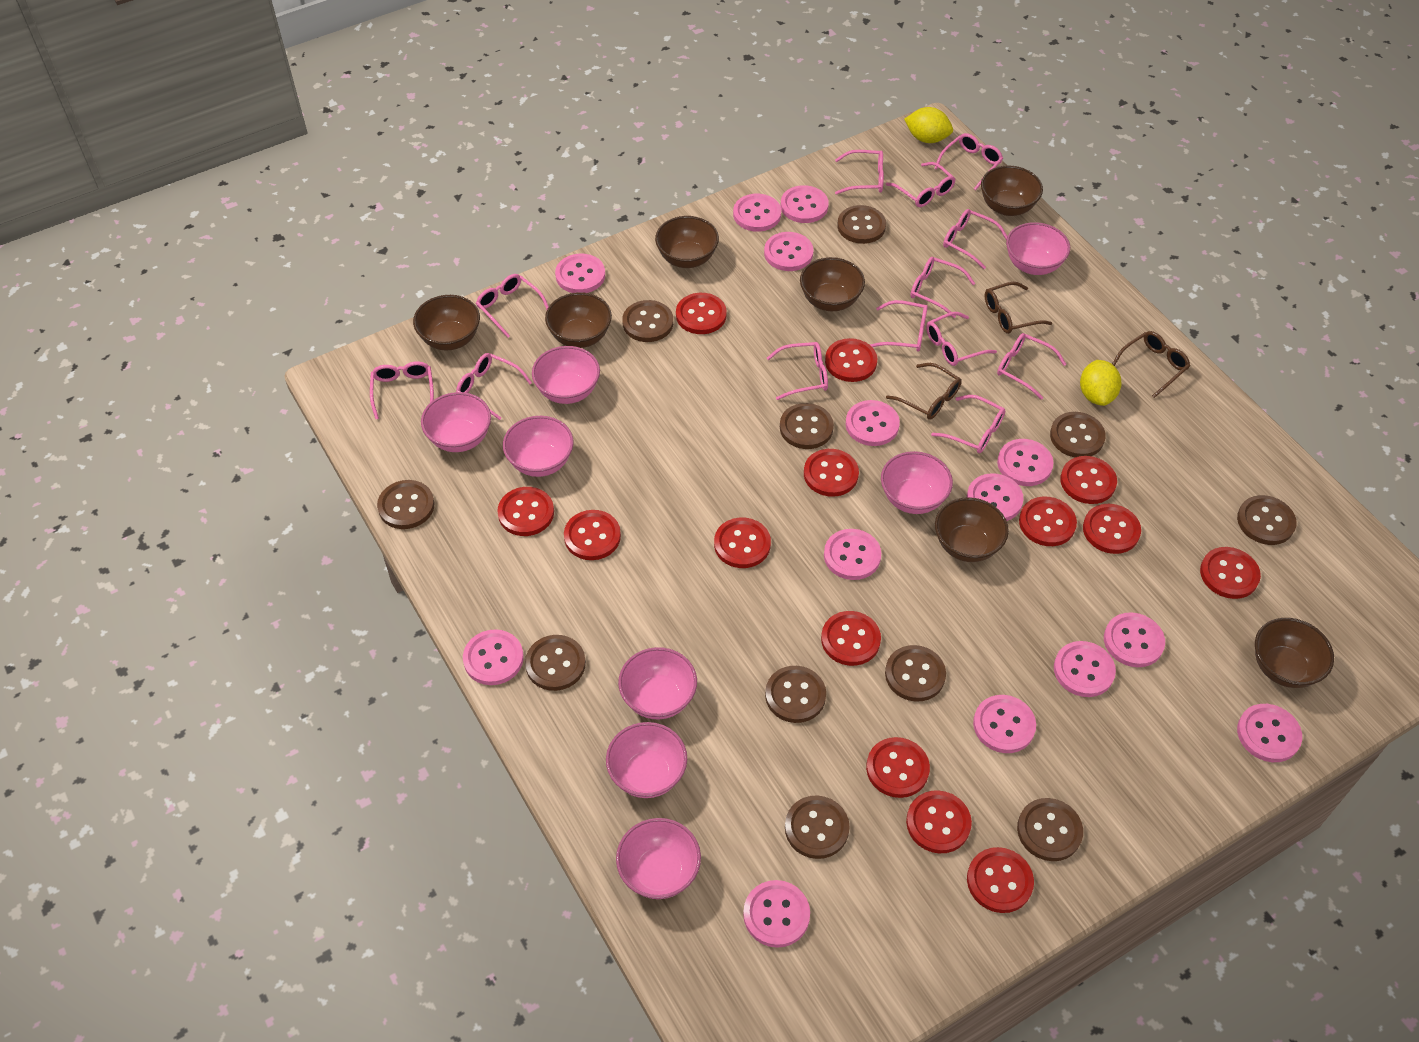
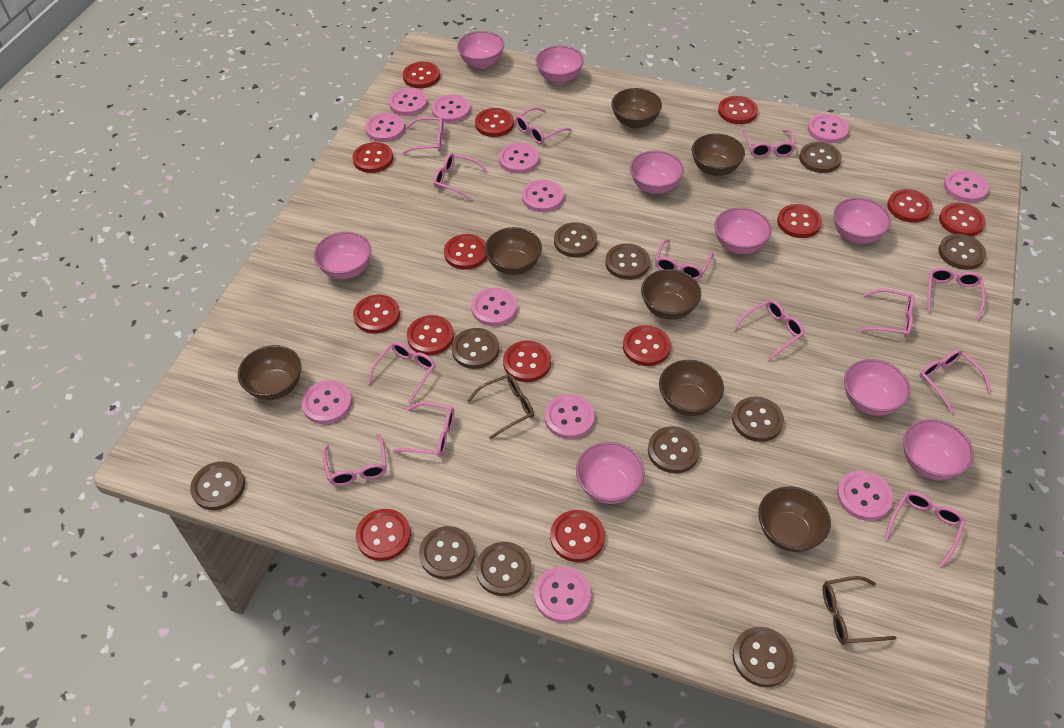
brown glasses: [886,363,962,420] [985,282,1052,334] [1112,331,1190,398] = 3 -> [467,374,534,440] [823,576,896,645] = 2
pink bowl: [421,392,491,452] [503,416,574,477] [532,346,600,404] [606,722,687,798] [616,818,701,899] [618,647,697,719] [881,451,953,514] [1006,222,1070,275] = 8 -> [314,232,371,279] [457,31,504,69] [536,45,584,84] [576,442,645,504] [630,151,684,194] [714,207,772,254] [833,198,891,244] [844,359,910,416] [903,419,974,480] = 9
pink button: [463,629,524,685] [555,253,605,293] [733,194,781,232] [743,880,810,948] [764,232,813,271] [781,185,829,223] [824,529,881,580] [846,400,900,446] [967,473,1024,521] [973,695,1036,753] [997,439,1054,486] [1054,641,1116,697] [1104,612,1165,667] [1237,704,1302,762] = 14 -> [301,380,352,424] [365,113,405,142] [389,88,427,116] [432,94,470,123] [471,288,517,326] [499,143,539,174] [522,180,564,212] [534,567,591,623] [545,394,595,439] [808,114,849,143] [837,471,893,521] [944,170,989,203] = 12
yellow lemon: [904,107,953,143] [1080,360,1122,406] = 2 -> none = 0

